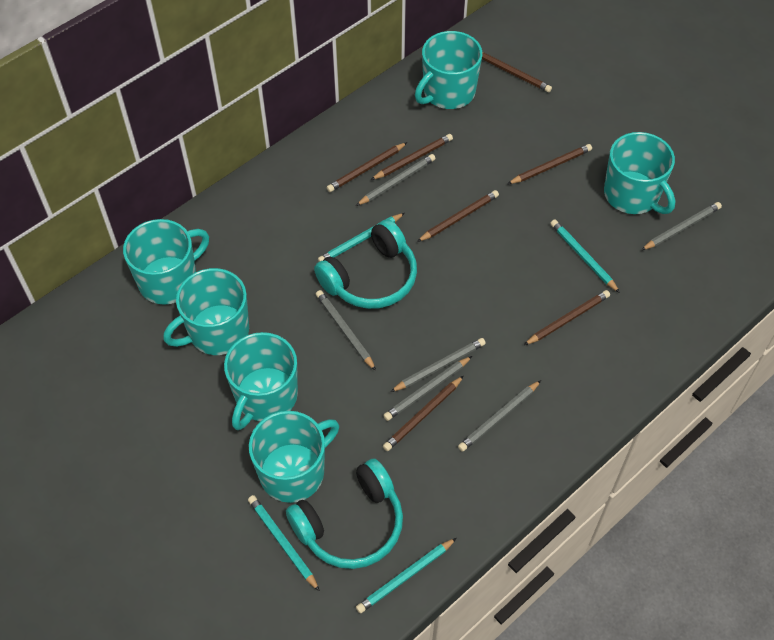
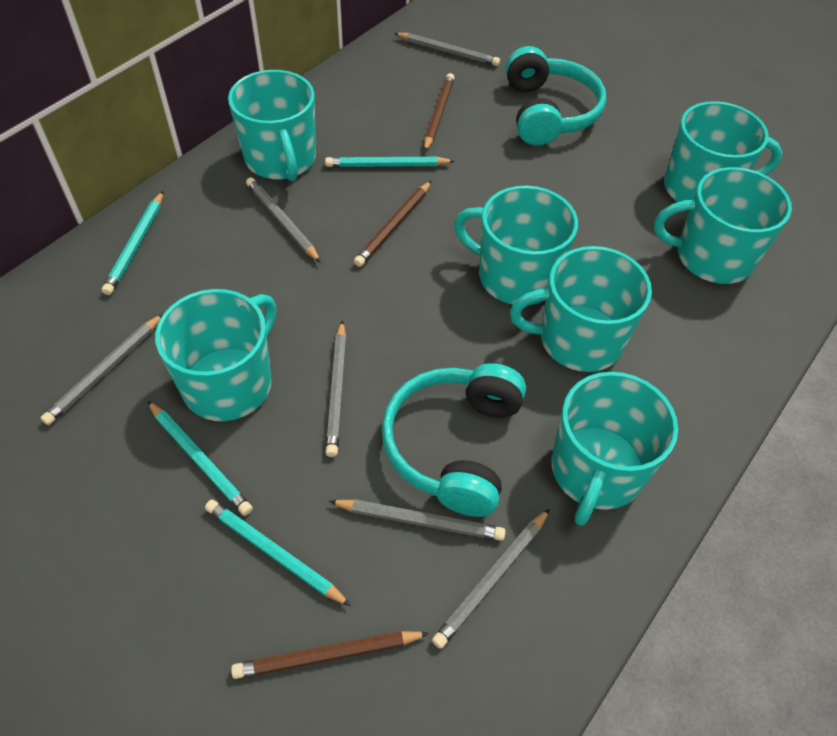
brown pencil: [326,142,407,192] [371,134,453,180] [383,376,464,451] [417,190,499,242] [482,52,552,92] [508,144,592,184] [524,290,610,345] = 7 -> [231,631,429,679] [354,181,431,267] [424,73,454,152] = 3
turquoise mug: [123,219,209,305] [163,268,249,355] [224,332,298,430] [249,411,339,503] [415,31,482,109] [604,132,676,214] = 6 -> [155,289,276,421] [228,70,316,181] [454,186,578,305] [510,246,652,372] [552,372,678,526] [654,167,792,284] [664,101,783,202] = 7

